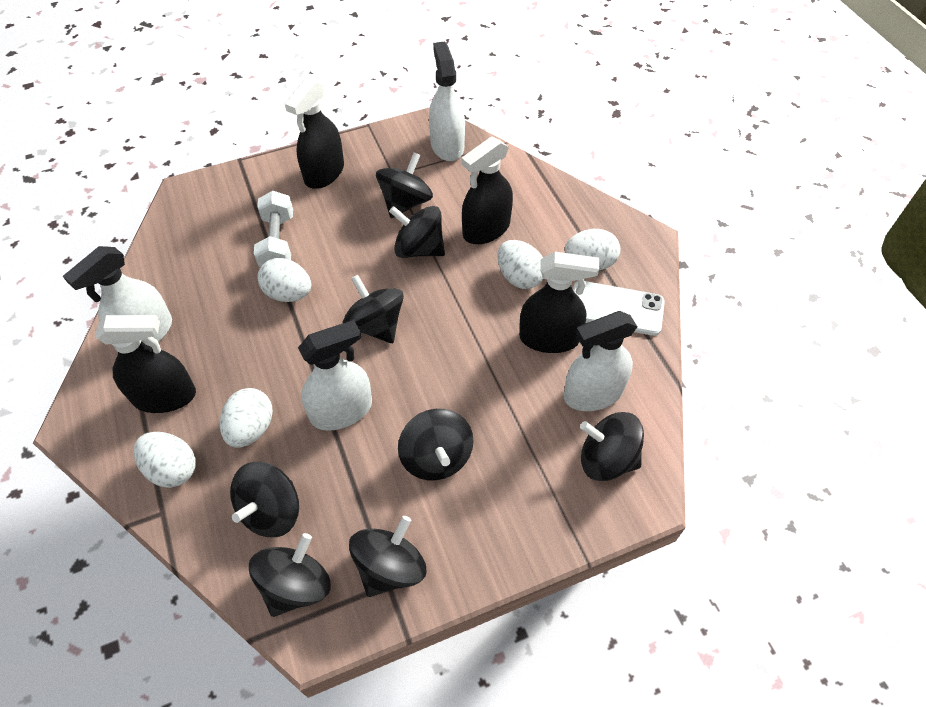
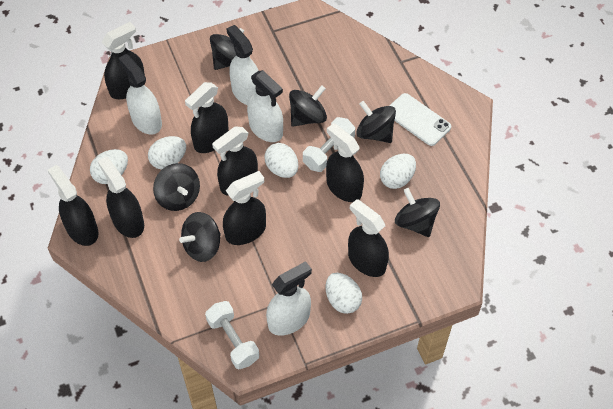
black spinning top: [230,462,299,537] [249,533,331,617] [343,275,404,343] [349,516,427,597] [376,152,433,218] [389,206,445,258] [398,409,474,480] [580,412,644,481] = 8 -> [153,163,200,211] [179,212,221,262] [210,28,244,70] [289,85,327,127] [356,101,396,143] [395,188,440,237] = 6
black spray bottle: [95,315,196,413] [285,79,344,189] [462,136,513,244] [519,252,599,353] = 4 -> [48,165,99,246] [98,157,144,238] [102,22,145,99] [185,82,229,153] [212,126,258,196] [223,171,266,245] [326,123,364,202] [348,199,389,277] = 8
white dumbbell: [254,191,293,267] = 1 -> [205,301,259,369] [303,117,355,172] = 2

